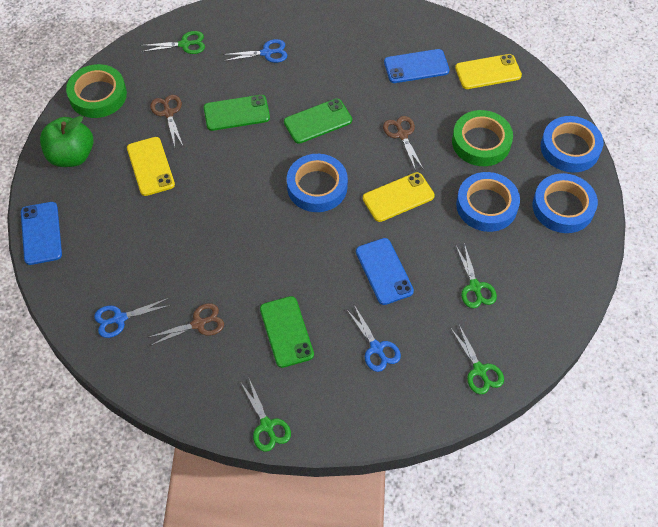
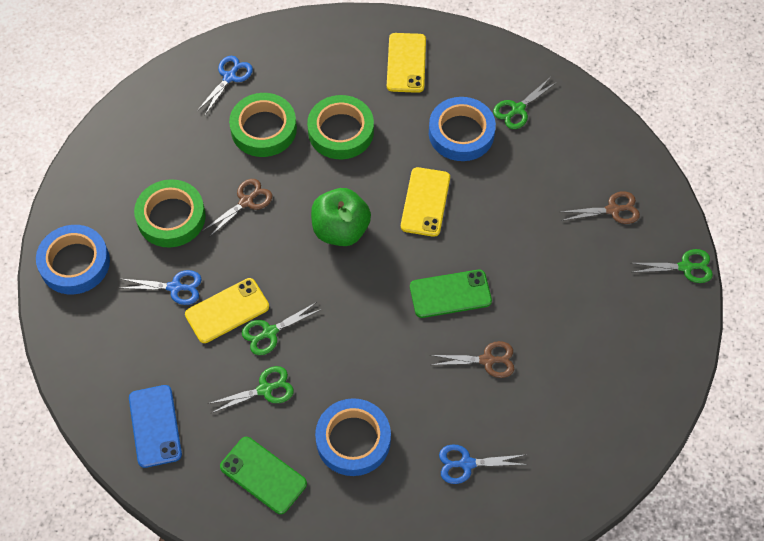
blue phone: [21,202,62,265] [356,238,414,305] [384,49,449,83] = 3 -> [129,385,182,468] = 1
blue tape: [287,154,348,212] [456,172,520,232] [533,173,598,233] [541,116,603,173] = 4 -> [36,225,110,294] [315,398,391,476] [429,97,496,161] = 3
green phone: [204,95,270,131] [260,296,314,368] [284,98,352,144] = 3 -> [220,437,307,514] [410,270,492,318] = 2
green tape: [66,64,127,118] [452,110,513,166] = 2 -> [134,179,206,247] [229,93,297,157] [307,95,374,159] = 3

